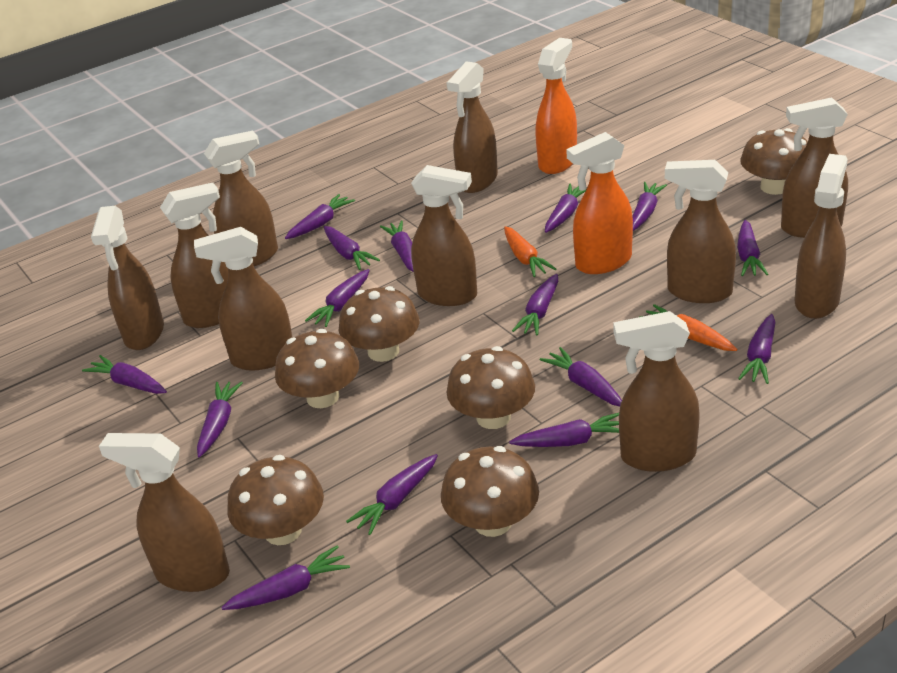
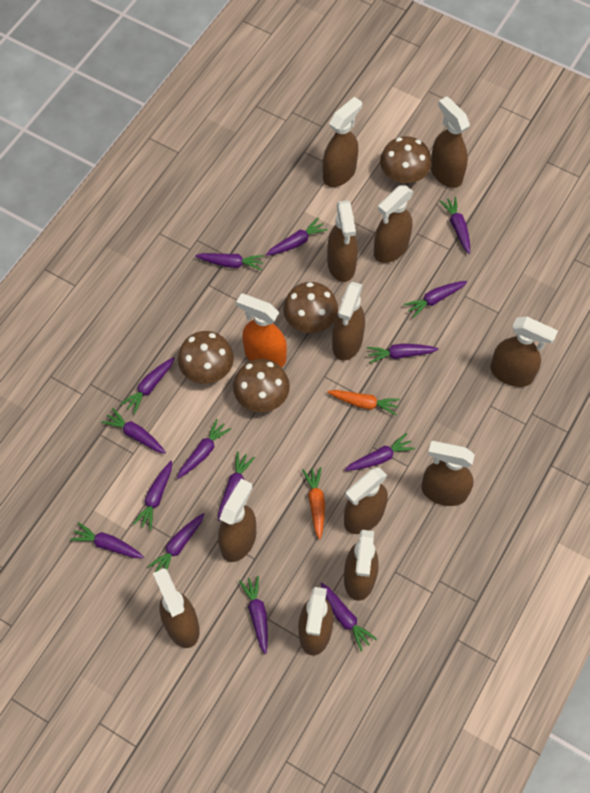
brown mushroom: [227,455,324,545] [275,329,359,408] [339,286,420,362] [441,446,539,537] [446,346,535,429] [740,128,808,195] = 6 -> [178,331,234,384] [233,359,290,412] [283,282,338,333] [380,136,432,183] = 4
brown spray bottle: [91,206,164,350] [99,433,230,592] [160,183,228,328] [194,227,293,371] [204,131,278,266] [411,165,477,306] [447,61,498,193] [613,311,700,472] [665,160,736,303] [781,97,848,238] [795,154,848,319] = 11 -> [153,568,200,648] [218,478,256,562] [298,587,333,655] [323,97,362,187] [327,200,358,282] [332,282,365,360] [344,467,388,534] [344,530,378,601] [374,185,413,263] [421,441,475,506] [431,96,470,188] [490,317,558,387] = 12
orange spray bottle: [535,38,577,174] [566,132,633,274] = 2 -> [236,293,287,367] = 1

